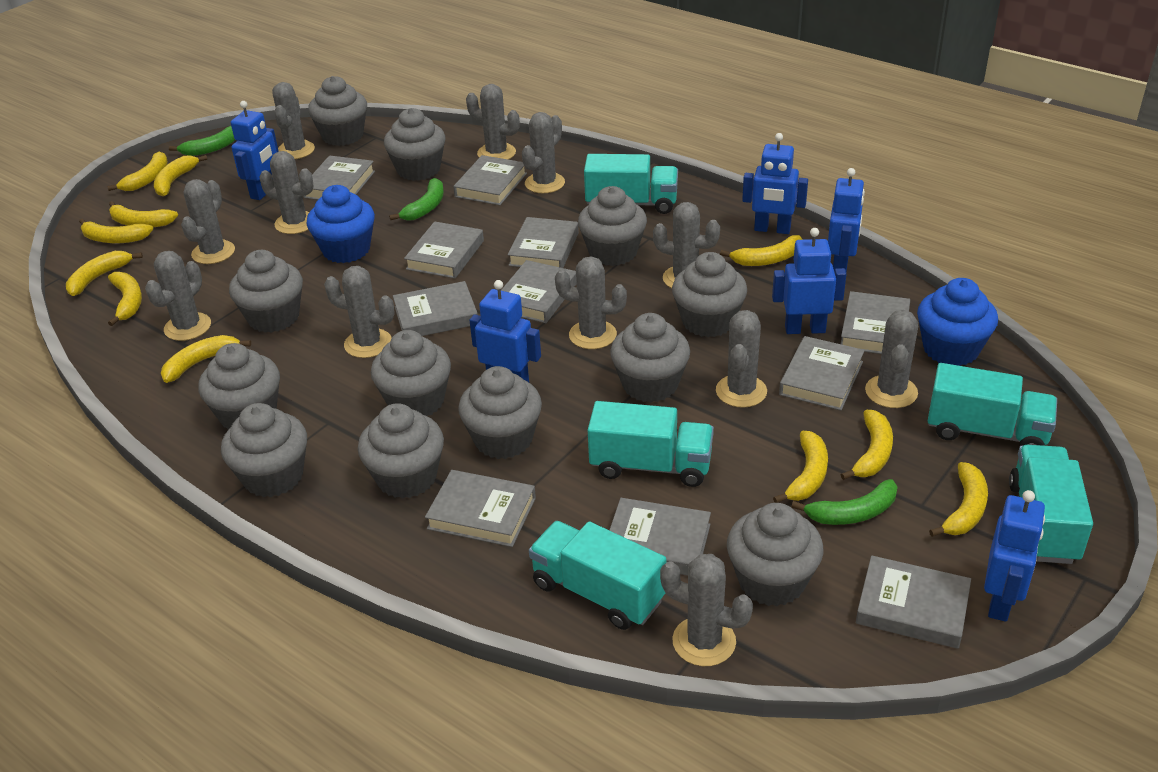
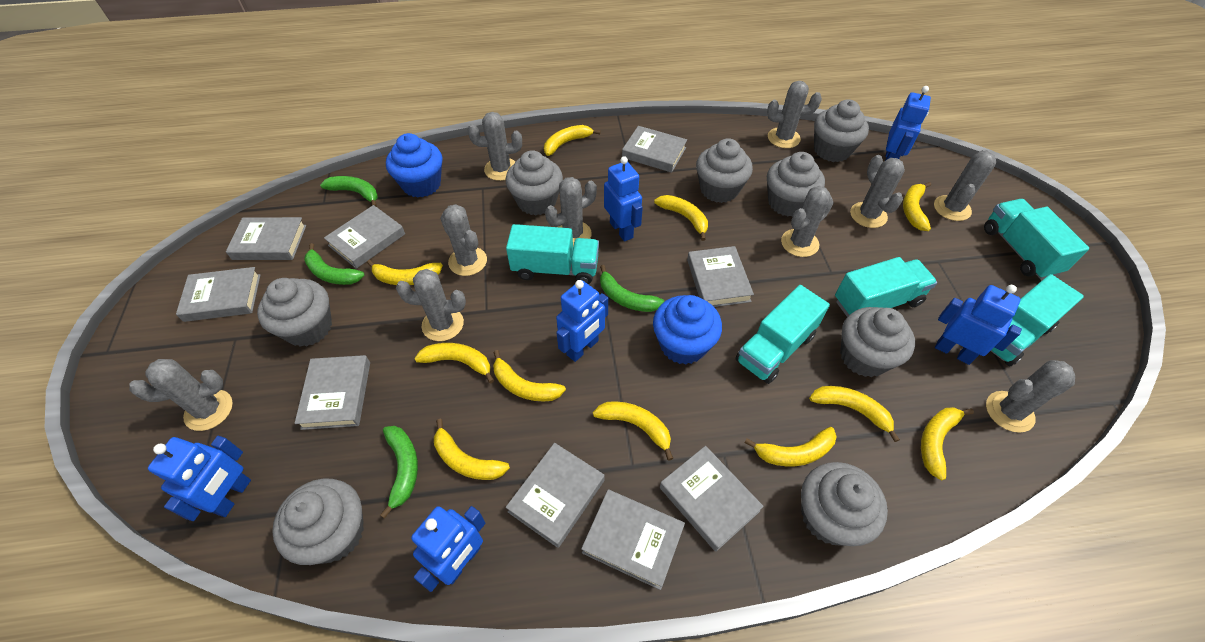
green banana: [169,126,235,156] [389,178,444,220] [792,479,897,525] = 3 -> [304,243,365,285] [320,176,378,207] [380,426,418,519] [600,265,664,312] = 4
grey book: [303,155,375,200] [393,281,478,336] [404,221,484,279] [425,470,536,547] [453,155,527,205] [501,260,577,323] [508,217,579,268] [610,498,711,575] [779,336,865,410] [841,291,910,354] [856,556,971,649] = 11 -> [176,267,261,322] [226,217,306,260] [295,355,370,430] [324,205,405,269] [506,443,605,548] [581,490,685,590] [622,126,687,173] [660,446,764,552] [687,246,754,307] = 9
grey cactus: [145,251,211,341] [181,179,235,264] [260,151,313,234] [272,82,315,159] [324,266,395,358] [466,84,520,160] [522,112,565,193] [555,256,627,349] [653,202,720,288] [660,554,753,666] [716,310,767,408] [865,310,918,408] = 12 -> [129,359,233,431] [396,269,466,341] [440,204,487,276] [468,112,522,181] [545,177,597,246] [767,81,822,148] [781,186,834,257] [850,155,905,228] [934,150,996,221] [986,360,1075,433] = 10
grey cupcake: [198,343,280,430] [221,403,307,497] [229,250,303,333] [308,76,367,146] [358,403,444,499] [371,330,451,416] [384,108,446,181] [458,366,542,459] [578,186,647,266] [610,313,690,403] [672,252,747,337] [727,503,824,606] = 12 -> [257,278,332,347] [272,479,364,565] [506,150,563,215] [696,138,753,203] [767,152,825,217] [801,462,888,546] [814,99,869,162] [840,307,915,377] = 8

